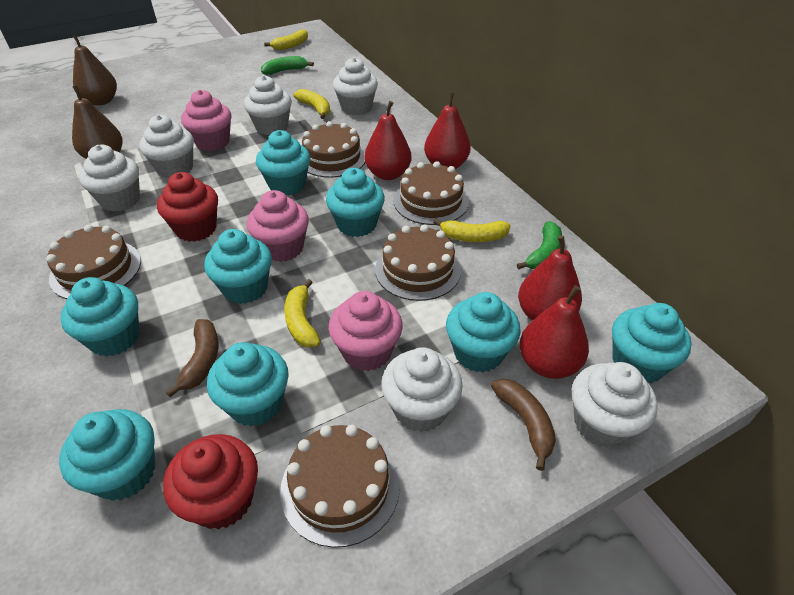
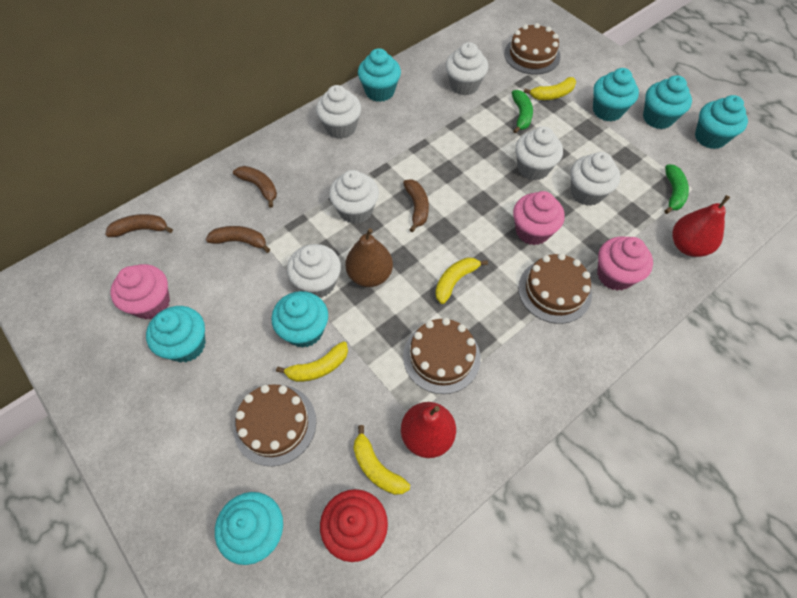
brown banana: [166,319,219,397] [491,379,556,471] = 2 -> [105,214,173,237] [206,226,270,253] [233,166,277,208] [403,179,429,232] = 4
brown cake: [46,225,141,299] [280,425,400,548] [302,121,365,178] [375,225,461,301] [394,161,469,225] = 5 -> [234,384,316,466] [403,318,481,394] [504,23,561,75] [518,253,592,324] = 4
brown pear: [72,34,117,106] [72,86,122,159] = 2 -> [345,228,393,287] = 1
red cupcake: [157,172,218,242] [163,434,258,530] = 2 -> [320,489,388,562] = 1
red pear: [365,101,411,180] [424,92,471,169] [518,235,582,321] [520,285,589,379] = 4 -> [401,402,456,458] [672,195,730,257] = 2
turquoise cupcake: [59,409,155,501] [60,277,140,357] [204,229,272,304] [207,342,289,426] [256,130,310,195] [326,168,385,237] [446,292,521,372] [612,303,692,383] = 8 -> [146,306,206,363] [215,492,283,565] [271,291,328,348] [358,48,401,102] [593,68,639,121] [643,75,692,129] [695,95,748,149] = 7

